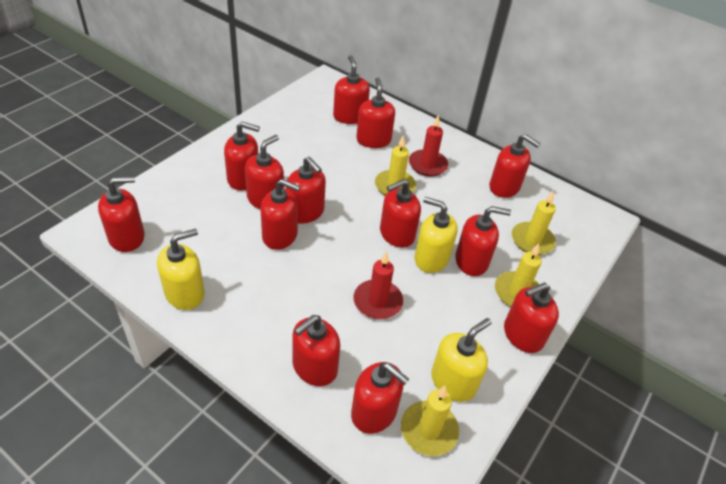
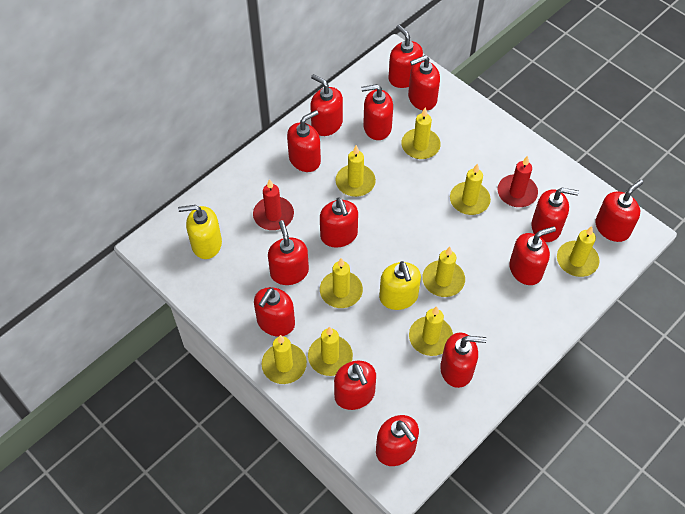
red soap dispenser: [98,176,145,252] [224,122,260,191] [245,135,284,209] [260,179,301,250] [286,157,326,224] [292,315,340,386] [333,55,370,124] [351,362,409,434] [356,78,395,148] [380,179,421,248] [455,206,511,276] [489,134,541,198] [504,282,559,353] = 13 -> [254,287,295,337] [268,220,309,285] [287,110,321,172] [310,74,343,136] [320,198,358,248] [334,361,376,410] [361,84,393,140] [376,415,419,466] [389,25,423,88] [408,55,440,110] [440,332,487,388] [509,226,556,285] [531,188,579,242] [595,180,643,242] = 14
yellow candle: [375,136,416,196] [401,386,459,456] [495,244,542,307] [512,191,556,255] = 4 -> [261,335,307,384] [308,327,353,376] [320,258,363,308] [336,145,376,197] [401,107,441,159] [409,306,453,356] [422,247,465,297] [450,163,491,215] [557,226,599,277] = 9
yellow soap dispenser: [157,229,205,310] [415,197,458,273] [431,318,492,402] = 3 -> [178,205,222,259] [379,261,421,310] = 2

